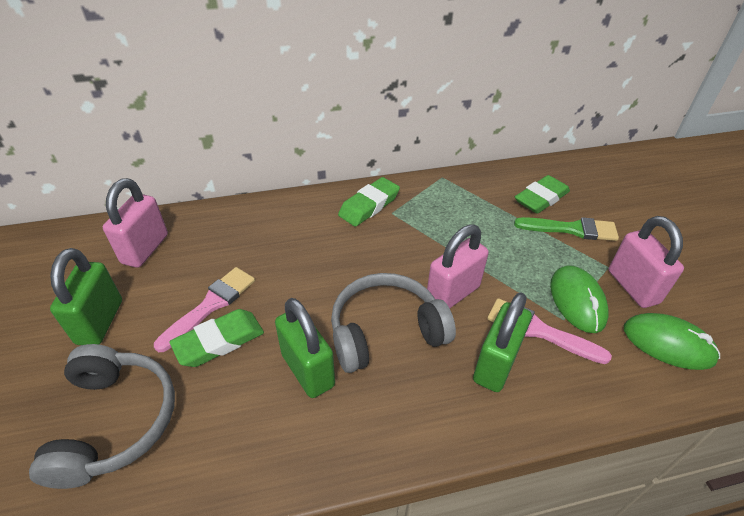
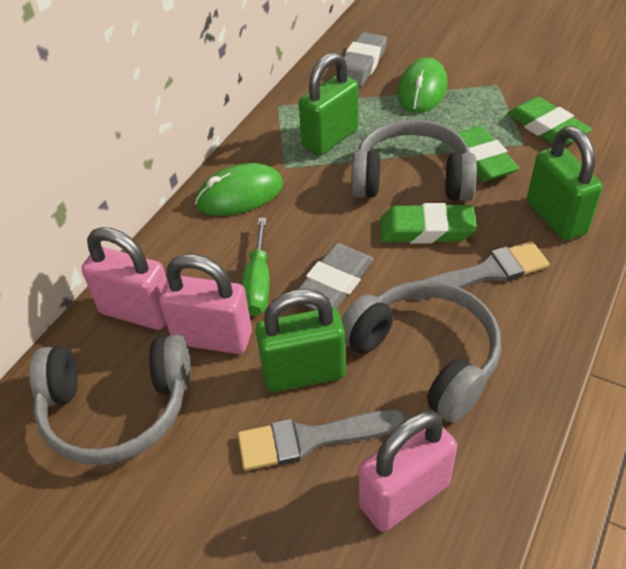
green brush: [514,217,619,241] = 1 -> none = 0
green screwdriver: none = 0 -> [241,218,270,316] = 1
grey brush: none = 0 -> [238,409,406,471] [414,241,549,300] = 2
grey eraser: none = 0 -> [298,243,374,310] [336,32,387,87] = 2
grey headphones: [29,344,175,489] [331,273,456,373] = 2 -> [29,334,191,465] [341,280,501,422] [351,119,477,201] = 3
pink brush: [154,267,255,352] [487,298,612,364] = 2 -> none = 0

